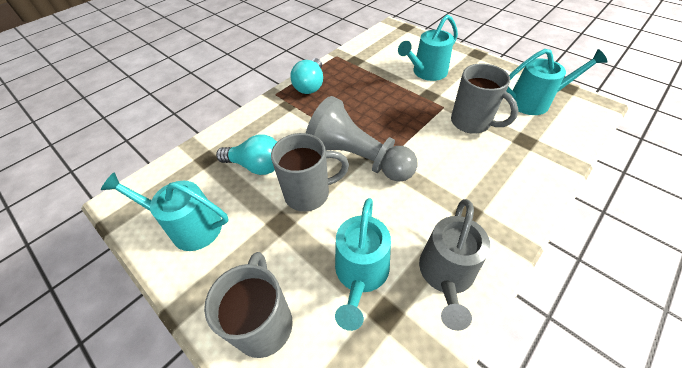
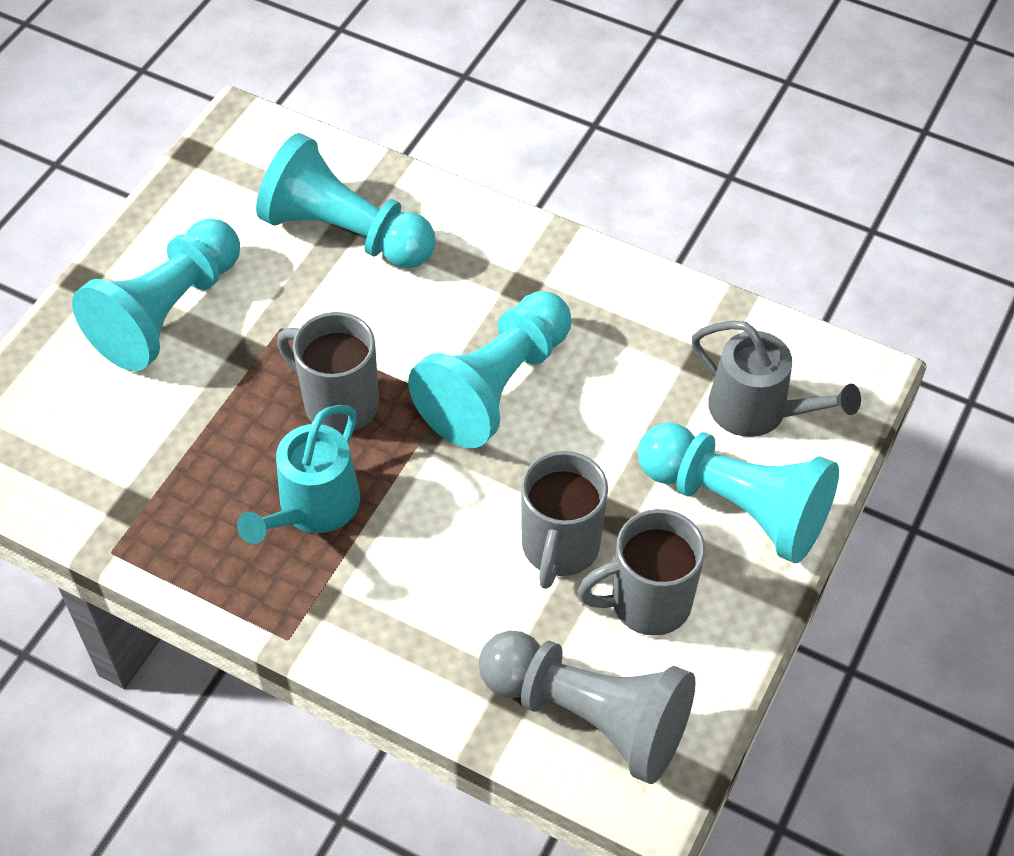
turquoise light bulb: [216,134,277,175] [291,58,323,94] = 2 -> none = 0
turquoise pawn: none = 0 -> [72,219,240,371] [256,133,436,269] [408,291,571,448] [638,423,839,563] = 4
turquoise watering can: [101,172,229,251] [335,198,391,331] [398,15,458,81] [506,49,608,115] = 4 -> [237,405,360,544] = 1

